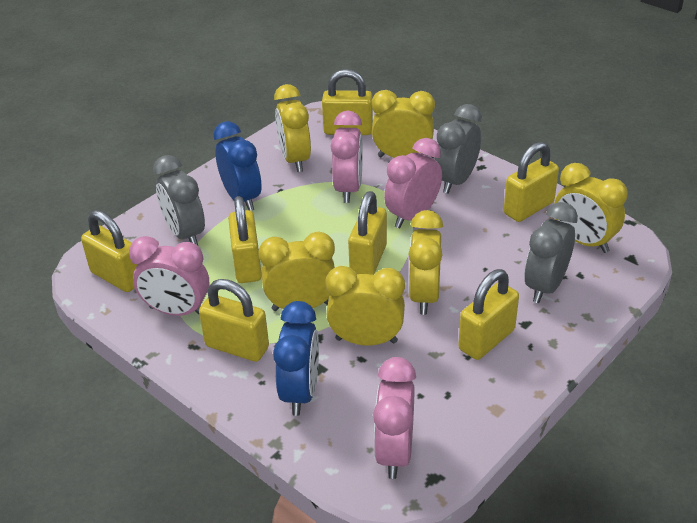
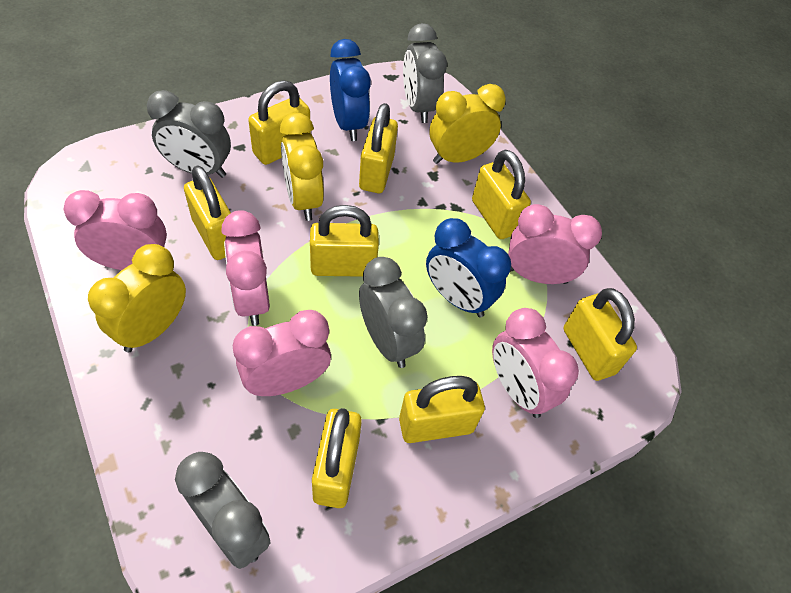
grey clock: [153,155,205,246] [434,104,482,194] [524,202,578,303] = 3 -> [147,90,231,178] [175,452,270,569] [359,257,427,368] [403,23,447,123] = 4
pink clock: [129,236,210,316] [331,111,363,203] [373,357,416,479] [384,138,442,228] = 4 -> [63,190,167,270] [221,210,270,326] [233,310,331,396] [492,308,579,418] [508,204,602,284] = 5
yellow clock: [258,232,335,311] [274,84,311,172] [325,266,405,345] [372,90,435,158] [409,210,443,315] [554,163,628,253] = 6 -> [88,244,186,352] [280,113,324,221] [429,84,506,164] = 3
yellow padlock: [81,210,138,292] [199,279,269,362] [228,196,262,283] [322,69,373,135] [348,191,387,275] [458,269,519,360] [504,142,559,222] = 7 -> [184,165,231,260] [248,81,311,165] [310,205,379,277] [312,408,362,508] [359,103,398,193] [399,376,485,443] [472,150,531,239] [564,288,637,381] = 8

